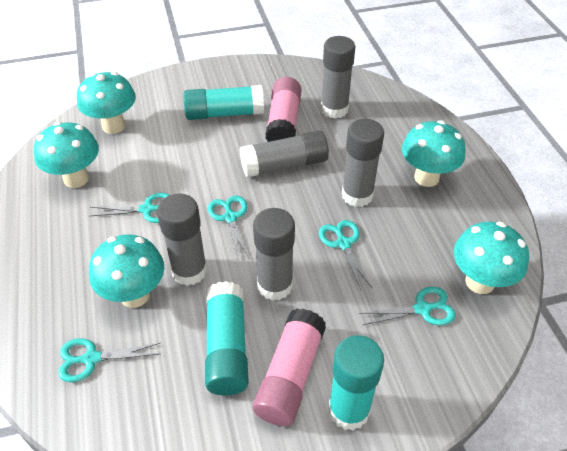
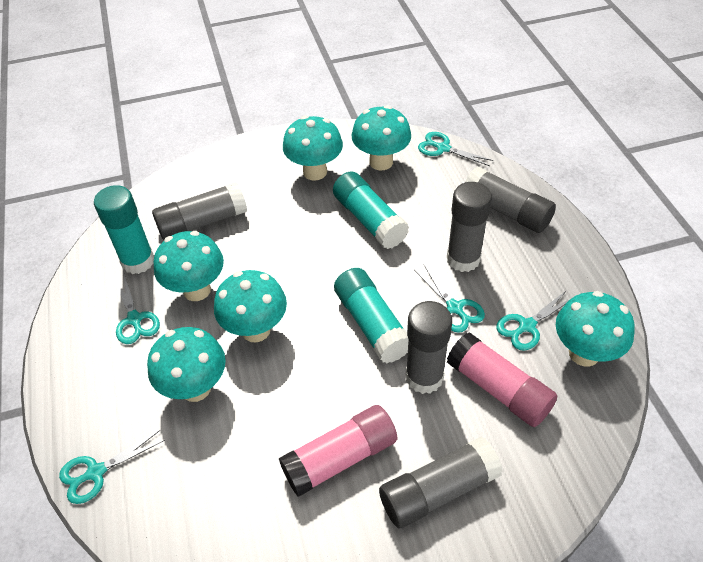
turquoise mushroom: [34,122,99,188] [77,72,136,134] [89,234,164,308] [402,120,465,187] [454,222,529,294] = 5 -> [147,327,226,402] [154,231,224,301] [214,270,287,342] [283,116,343,181] [352,105,411,170] [556,291,635,367] = 6

